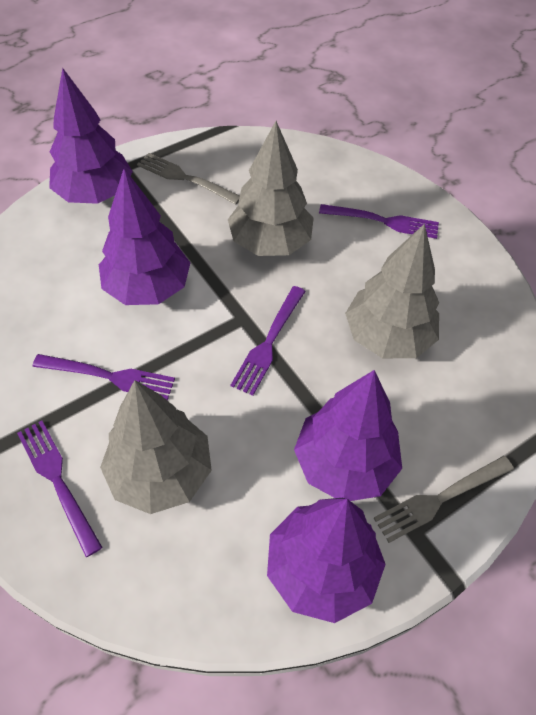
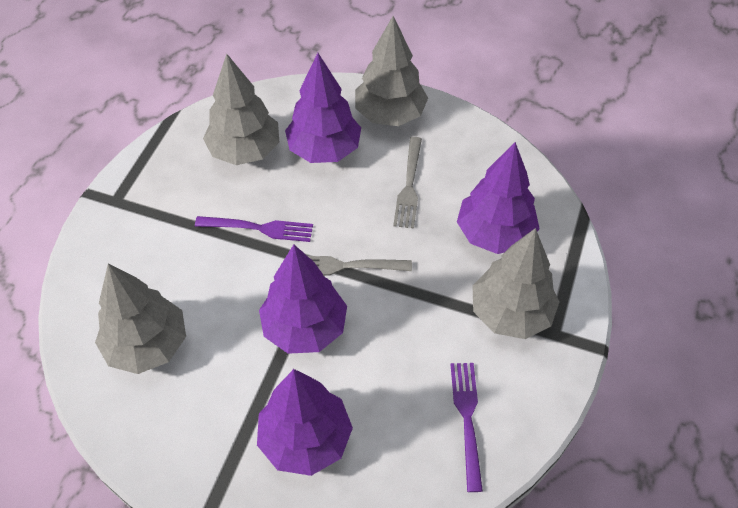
grey tree: [100,380,212,514] [228,121,314,256] [345,224,439,358] = 3 -> [95,264,186,374] [203,54,279,165] [355,16,428,126] [472,228,560,339] = 4
purple fork: [17,420,103,557] [33,354,175,400] [230,286,306,396] [319,204,439,239] = 4 -> [195,216,313,242] [450,363,483,492] = 2

